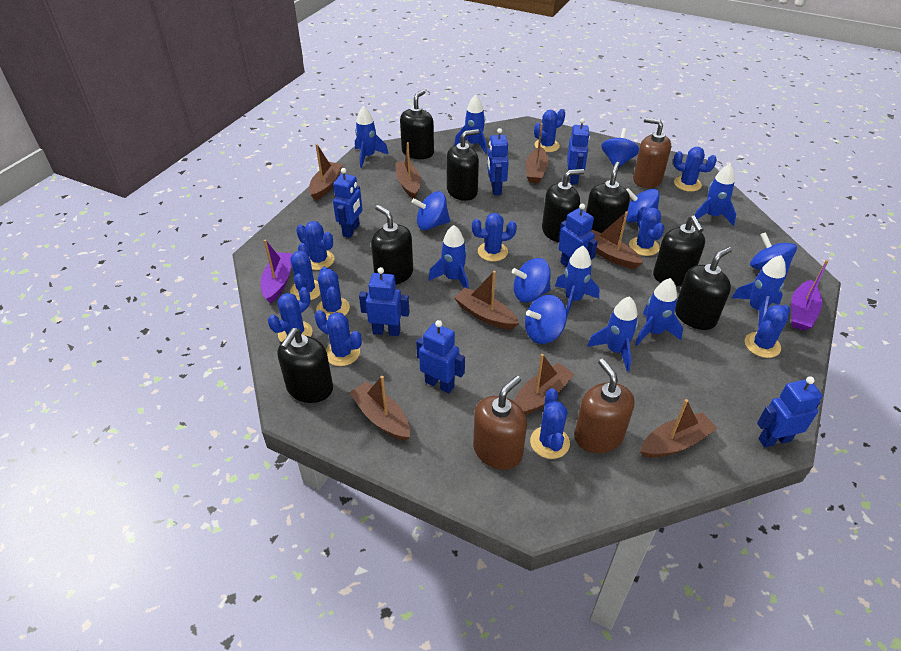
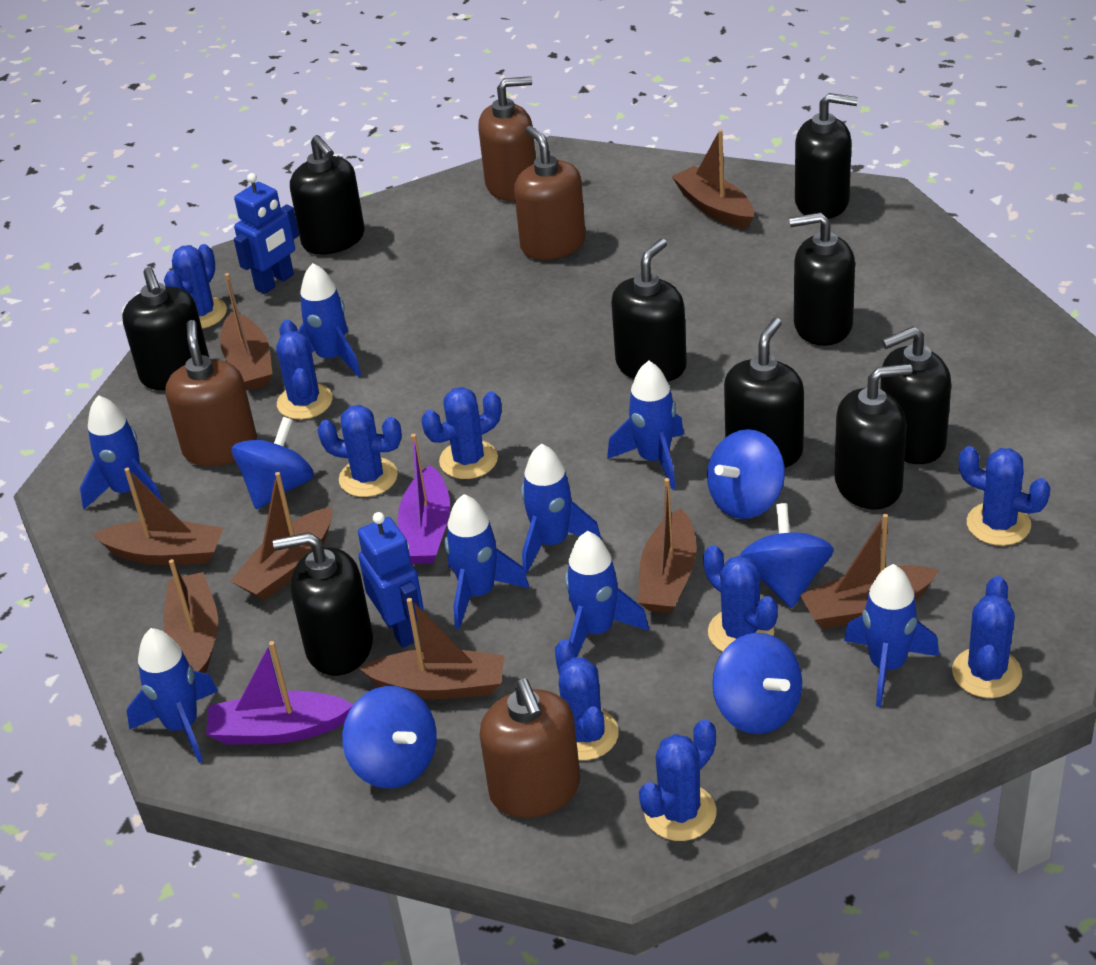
black soap dispenser: [277,328,333,403] [371,205,413,285] [400,89,434,159] [447,129,479,201] [542,169,585,242] [586,162,630,233] [653,216,705,286] [675,247,732,330] = 8 -> [122,267,209,390] [273,532,373,676] [290,135,365,255] [611,239,687,382] [724,318,804,468] [789,212,855,346] [795,93,858,219] [834,364,912,510] [880,327,951,464] = 9
blue cactus: [268,287,313,342] [290,243,320,300] [296,221,334,270] [315,310,362,366] [316,267,350,320] [472,213,517,261] [530,388,570,459] [534,109,565,152] [629,207,665,256] [673,147,717,192] [745,304,790,358] = 11 -> [164,244,227,329] [276,320,333,419] [317,405,402,497] [422,387,501,479] [555,639,619,760] [639,719,716,841] [703,545,778,652] [952,576,1022,698] [959,446,1051,546] = 9
blue robot: [333,168,363,238] [359,267,410,336] [416,320,465,393] [487,128,509,195] [558,204,598,267] [567,118,590,185] [757,376,823,447] = 7 -> [234,173,299,294] [358,512,424,648] = 2
blue spinning top: [412,191,450,230] [512,258,551,302] [525,295,567,344] [601,128,639,167] [626,188,660,222] [750,232,797,280] = 6 -> [231,417,314,509] [342,686,437,788] [707,429,785,519] [712,633,802,734] [740,503,834,608] = 5
brown soap dispenser: [473,376,527,470] [574,359,634,453] [633,117,671,188] = 3 -> [165,320,257,466] [478,76,536,201] [479,678,580,818] [514,126,586,260] = 4

